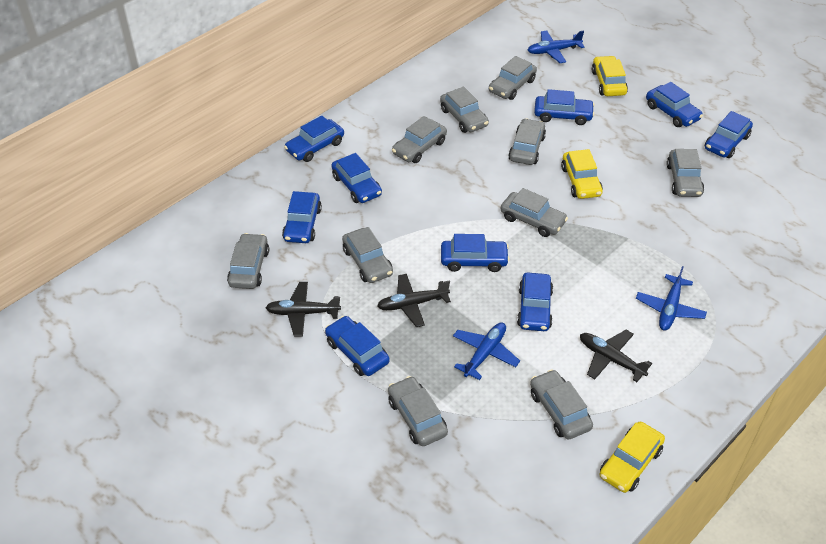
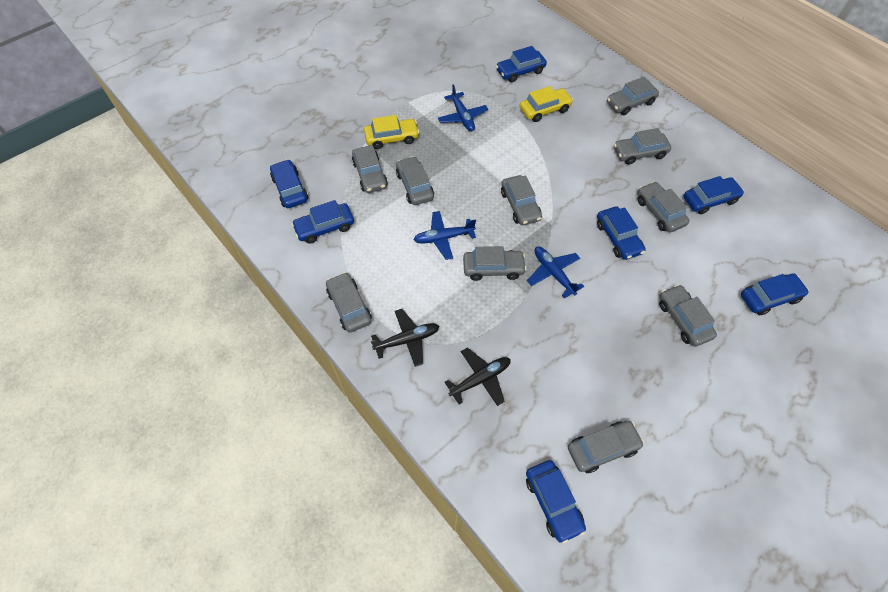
black plane: [265,282,341,336] [377,274,451,327] [580,330,652,382] = 3 -> [371,309,439,367] [445,347,511,406] = 2
blue car: [282,191,322,243] [284,116,344,162] [325,316,390,376] [331,153,382,203] [441,234,510,272] [517,272,553,331] [534,89,595,125] [646,82,703,127] [705,111,753,158] = 9 -> [270,159,308,208] [292,200,354,243] [496,46,547,82] [526,460,586,544] [597,207,646,260] [683,176,744,214] [741,273,809,315] = 7
yellow car: [561,149,603,199] [592,56,628,96] [599,422,665,493] = 3 -> [364,115,419,149] [520,86,573,122] = 2

